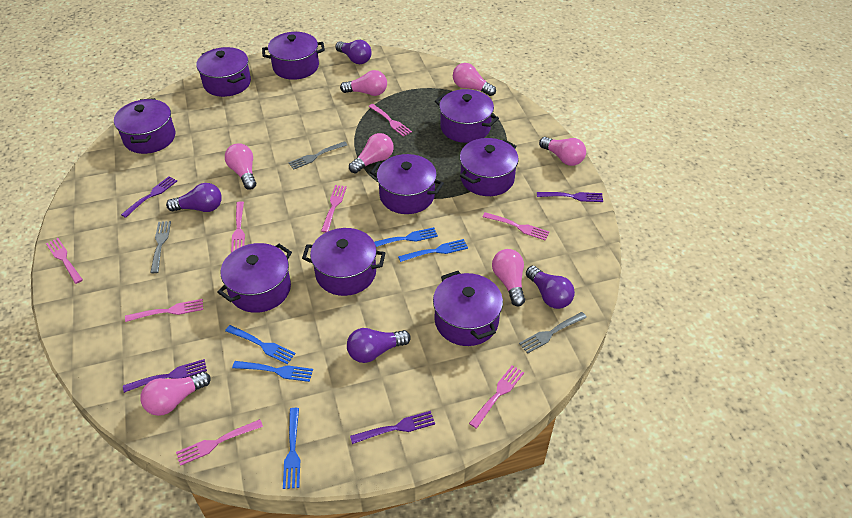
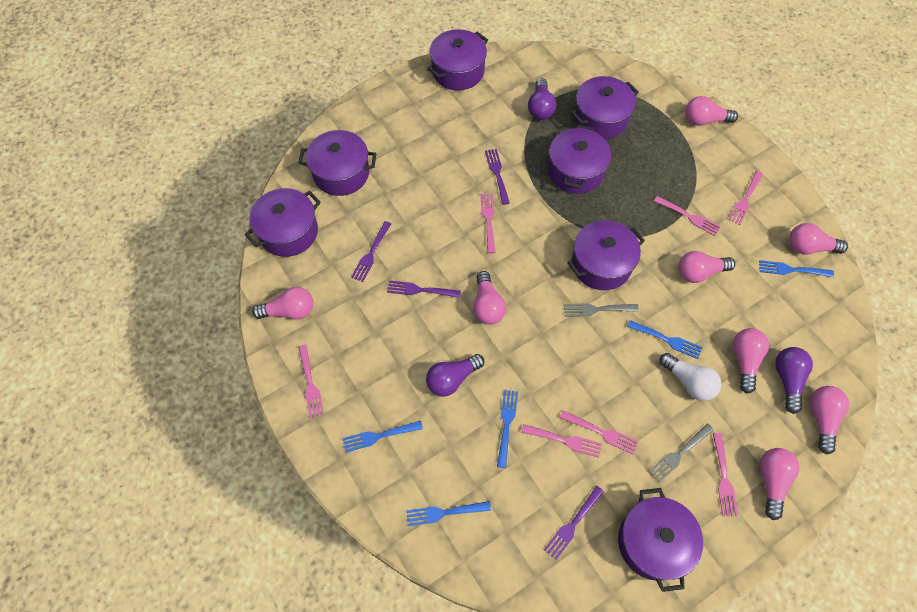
grey fork: [150,221,171,273] [289,141,347,170] [519,312,587,354] = 3 -> [564,303,639,317] [649,423,714,482] = 2
pink fork: [46,238,83,284] [125,299,203,322] [176,419,263,466] [231,201,245,253] [321,185,347,233] [368,104,412,137] [469,365,524,429] [483,212,549,240] = 8 -> [298,345,324,419] [480,193,495,253] [521,424,602,458] [560,410,638,454] [654,196,721,236] [713,433,738,516] [728,171,763,225] = 7
pink light bulb: [140,371,211,416] [225,143,256,190] [340,70,387,96] [349,133,394,174] [453,63,496,96] [492,249,525,306] [539,137,586,166] = 7 -> [252,287,313,320] [473,271,506,325] [678,251,735,283] [685,96,738,126] [733,328,769,394] [760,448,800,520] [789,223,848,254] [810,386,849,455] = 8
purple light bulb: [166,183,222,212] [335,40,372,64] [347,328,411,363] [526,266,575,309] = 4 -> [426,354,484,397] [528,78,556,120] [775,347,813,414] = 3
purple pot: [114,98,175,154] [196,47,251,97] [218,243,292,313] [262,32,325,80] [302,228,385,296] [370,154,444,214] [433,271,503,346] [435,89,499,143] [460,138,519,196] = 9 -> [245,188,321,257] [298,130,377,196] [428,29,488,91] [548,125,611,194] [567,220,645,290] [571,76,639,139] [618,488,703,592] = 7
white light bulb: none = 0 -> [659,353,722,401] = 1

